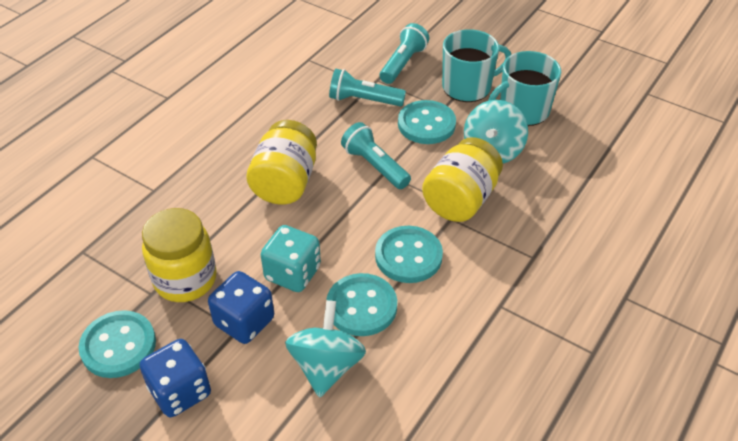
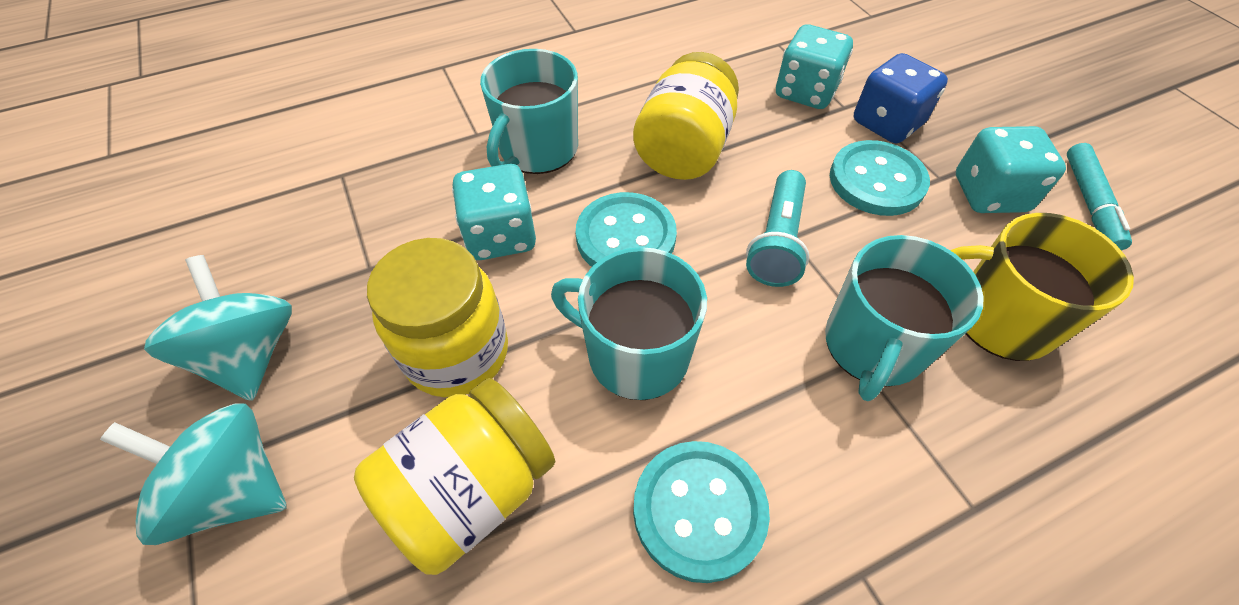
blue dice: [140,339,211,417] [208,271,274,344] = 2 -> [854,53,948,144] = 1
turquoise button: [78,310,156,378] [327,273,397,336] [375,226,443,283] [398,100,456,144] = 4 -> [576,192,677,267] [633,441,770,583] [830,140,930,216] = 3
turquoise dice: [260,225,321,292] = 1 -> [452,164,536,260] [776,24,853,109] [956,126,1066,213] = 3
turquoise flashlight: [329,69,406,107] [341,122,411,189] [380,23,429,84] = 3 -> [746,170,809,287] = 1
turquoise marker: none = 0 -> [1067,143,1132,251] = 1
turquoise mug: [442,29,511,102] [488,51,561,126] = 2 -> [480,49,578,174] [551,247,707,400] [825,235,984,401] = 3
yellow mug: none = 0 -> [950,213,1134,361] = 1

